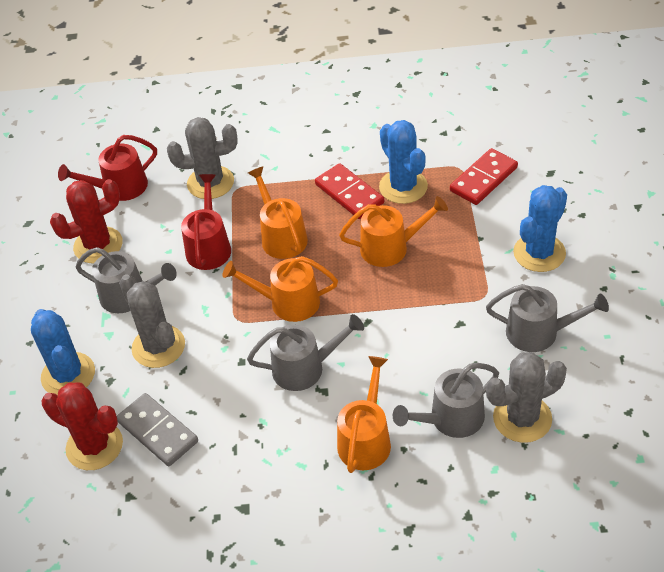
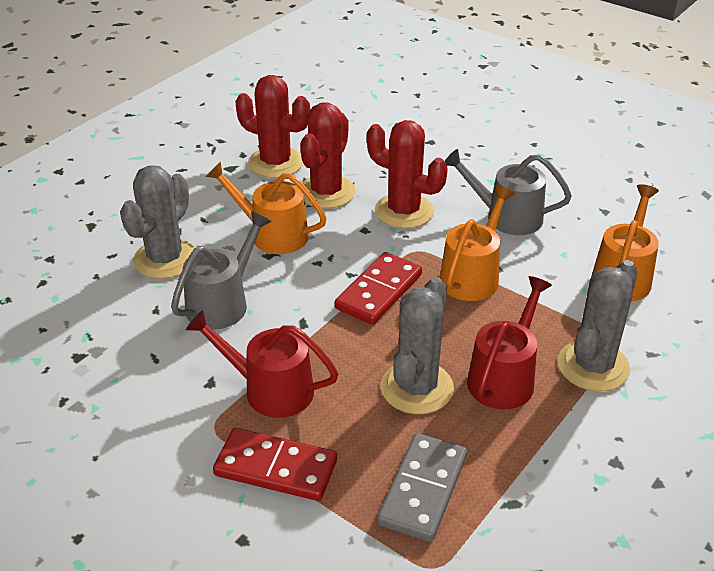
blue cactus: [31,309,95,395] [379,120,428,204] [513,185,567,272] = 3 -> none = 0
grey watering can: [76,247,177,313] [247,314,364,391] [393,363,499,438] [486,284,609,352] = 4 -> [171,211,272,330] [444,149,572,235] = 2
orange watering can: [222,256,338,322] [248,166,308,259] [337,356,391,473] [339,196,448,267] = 4 -> [205,161,327,254] [440,185,515,301] [591,184,659,301] = 3
red cactus: [42,382,123,470] [50,179,123,263] = 2 -> [235,75,310,178] [300,102,356,209] [367,120,448,229] = 3

